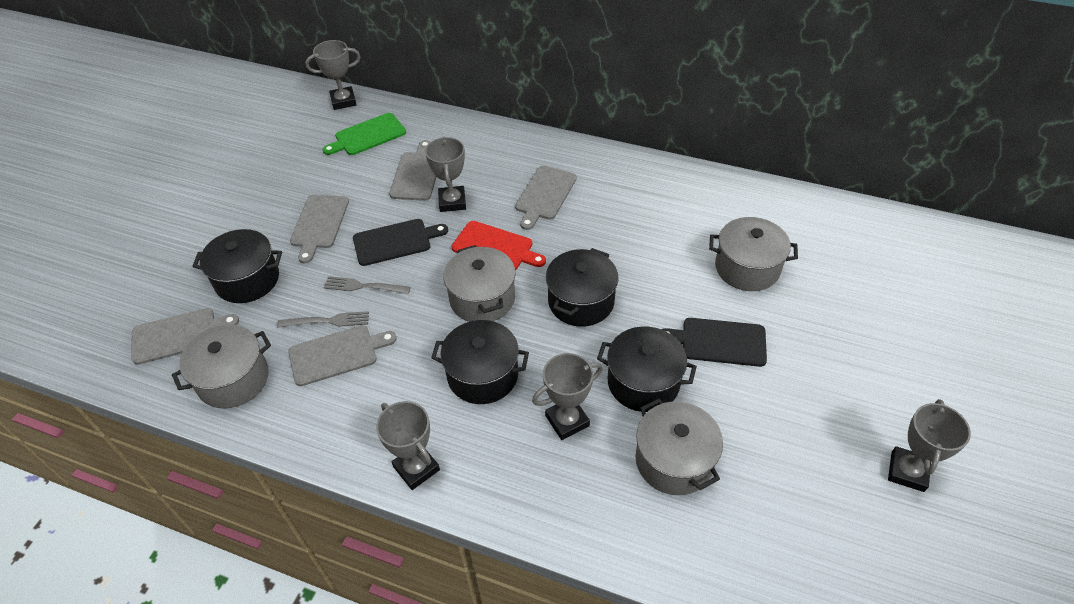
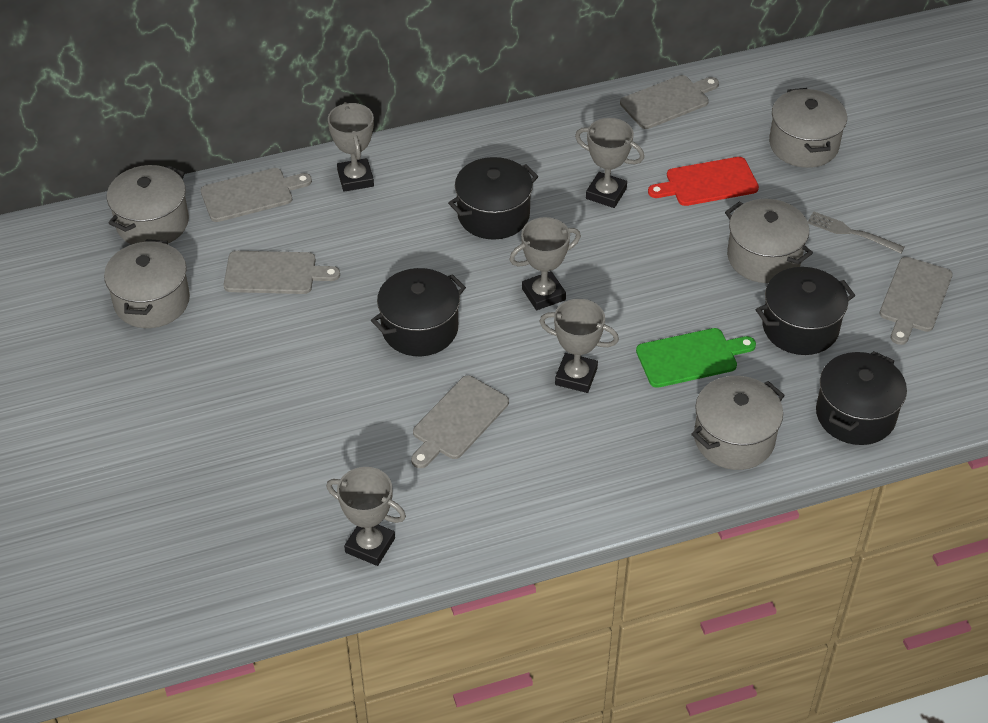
black cutting board: [353,219,448,266] [661,318,767,367] = 2 -> none = 0
grey fork: [277,311,369,328] [323,276,411,294] = 2 -> [808,211,904,253] = 1
grey pot: [172,324,271,409] [443,245,516,322] [635,398,723,495] [709,217,798,291] = 4 -> [104,239,190,328] [107,165,189,245] [691,376,785,470] [725,199,813,283] [769,88,847,168] = 5

